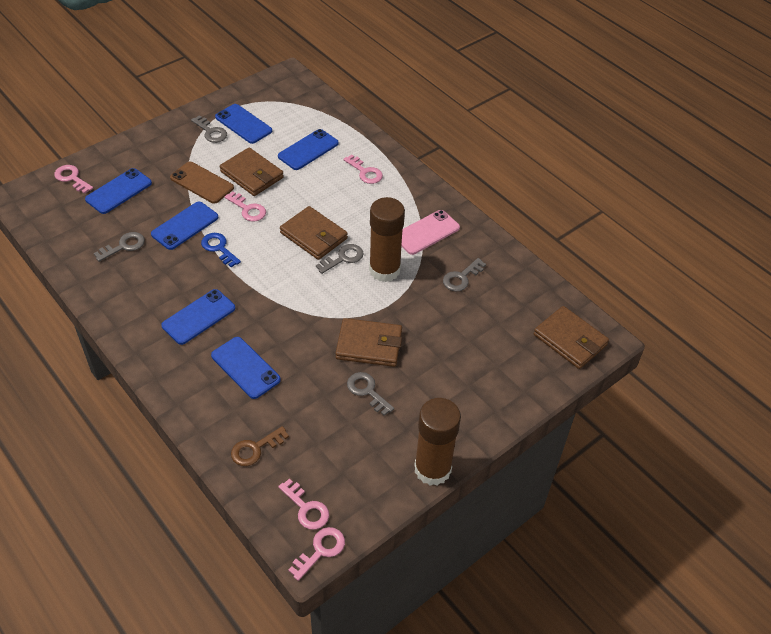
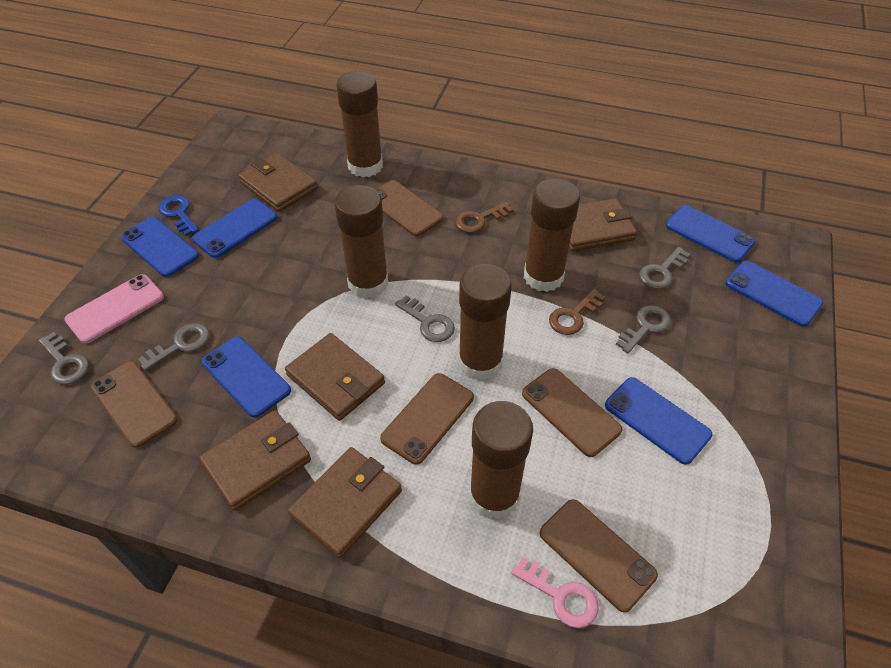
brown glue stick: [369,197,405,282] [414,398,461,486] = 2 -> [334,185,389,299] [336,71,383,178] [458,264,512,380] [469,401,533,519] [524,179,580,292] = 5
brown key: [231,426,289,466] = 1 -> [455,202,513,233] [549,289,605,335] = 2
brown phone: [170,162,234,204] = 1 -> [90,361,178,448] [375,180,443,236] [380,373,474,465] [522,368,622,457] [540,499,658,613] = 5
brown wallet: [220,148,284,196] [280,206,348,260] [336,318,402,367] [534,306,609,369] = 4 -> [199,410,311,511] [238,153,318,212] [285,333,385,421] [288,447,402,558] [569,198,637,252] = 5
pink key: [54,165,93,194] [225,191,266,221] [278,478,329,530] [288,527,345,581] [343,154,383,184] = 5 -> [511,557,599,628] = 1

